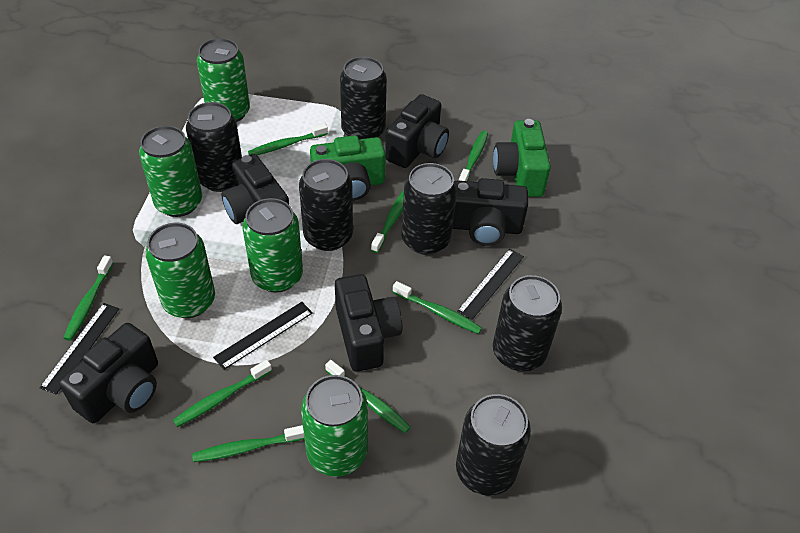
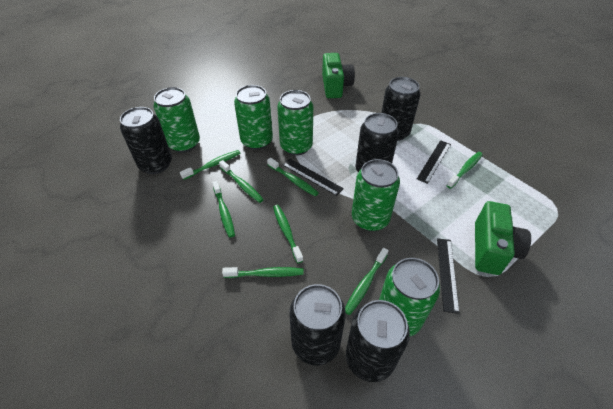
black camera: [59,323,158,423] [222,154,289,224] [335,274,402,372] [385,94,449,168] [452,178,528,246] = 5 -> none = 0
black can: [186,102,242,192] [299,159,353,251] [340,57,387,139] [402,163,457,255] [456,394,531,496] [493,275,562,371] = 6 -> [120,107,172,174] [289,284,346,366] [346,300,410,382] [356,113,399,172] [381,77,420,141] = 5

